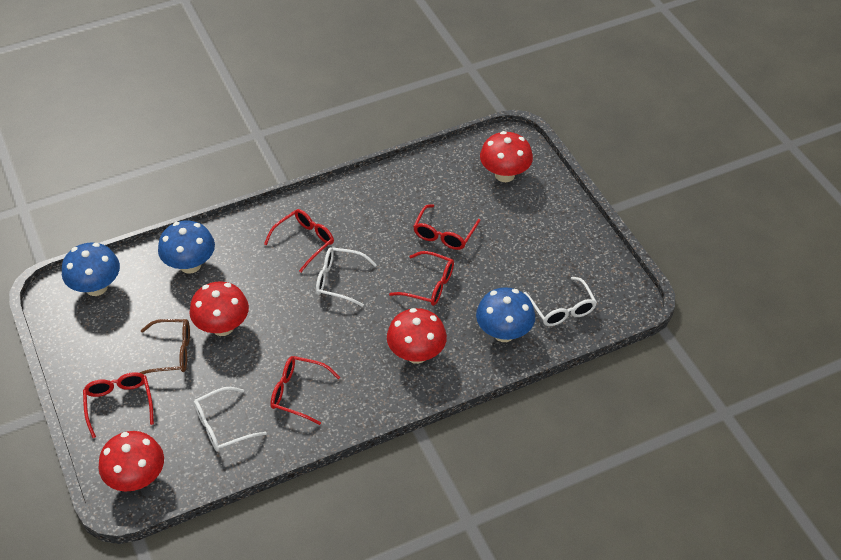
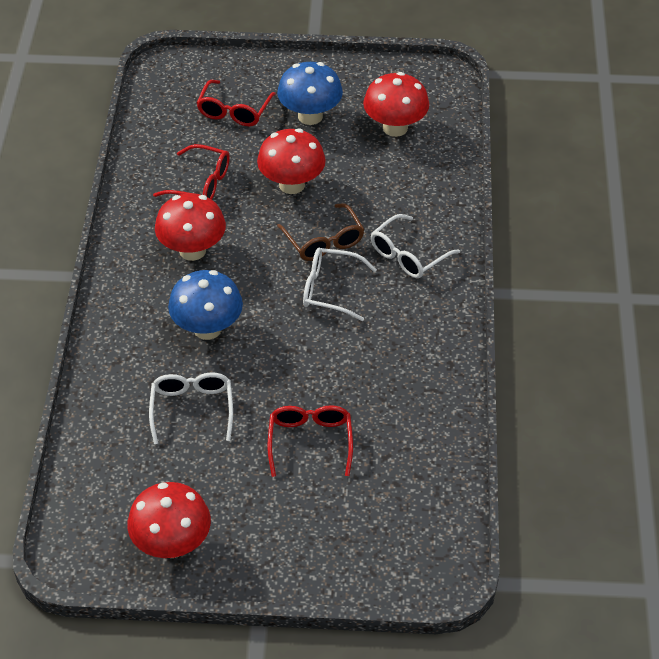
blue mushroom: [62,242,120,296] [158,221,215,274] [476,287,535,342] = 3 -> [168,270,243,340] [277,62,343,125] = 2
red glasses: [83,372,154,438] [264,209,334,272] [270,356,340,425] [389,251,454,306] [413,204,480,250] = 5 -> [153,144,230,199] [197,80,276,126] [268,405,353,477] = 3

